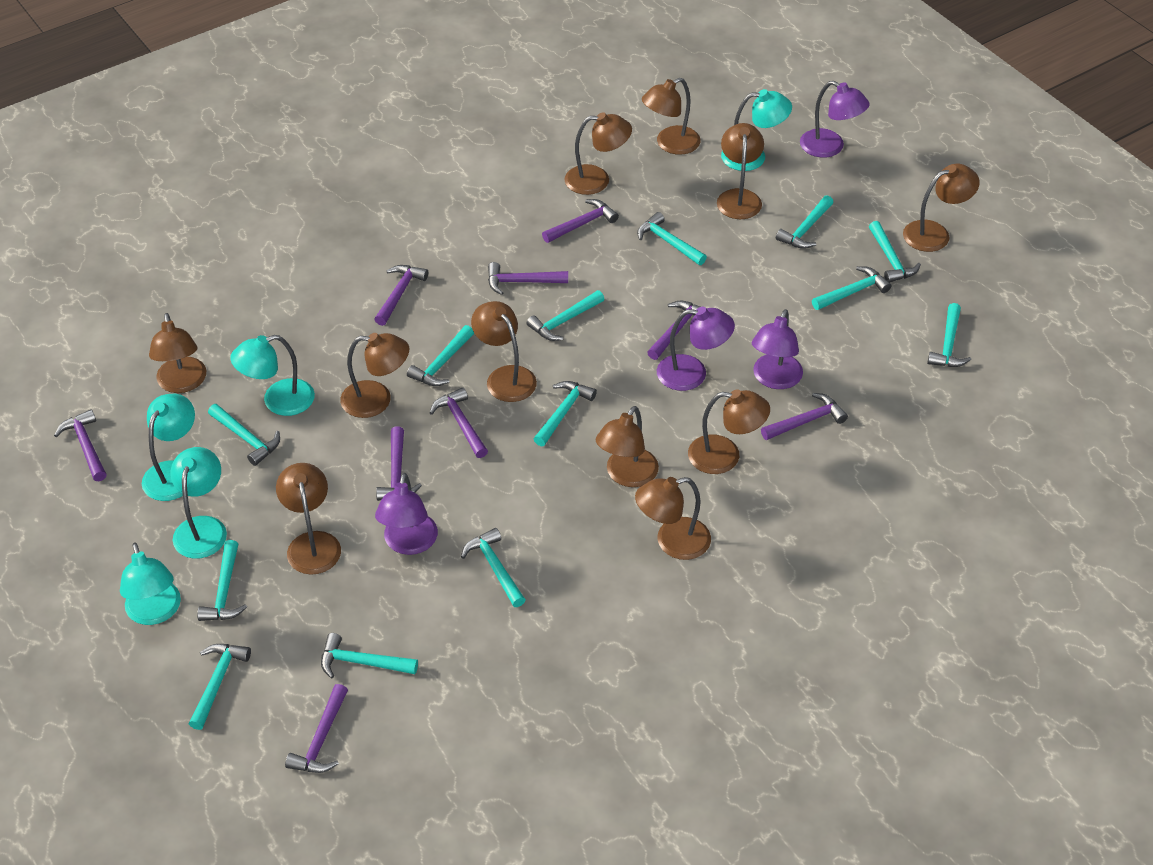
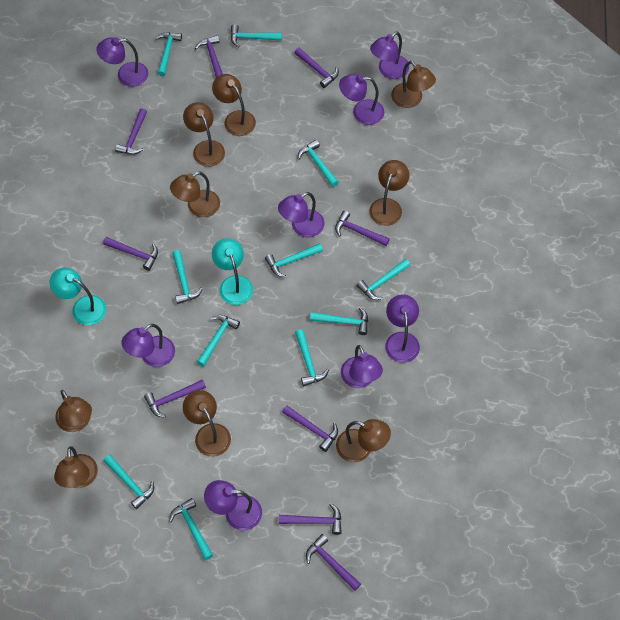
brown lamp: [149,313,206,393] [276,463,341,575] [340,333,409,418] [471,301,537,402] [564,112,632,195] [595,406,659,487] [635,477,711,560] [642,78,701,155] [688,390,770,474] [717,123,764,219] [903,164,980,252] = 11 -> [54,446,98,488] [55,390,92,432] [170,172,220,217] [183,102,225,167] [183,390,231,457] [212,74,256,136] [336,419,391,462] [369,160,409,226] [391,61,436,108] = 9
purple lamp: [375,473,438,555] [657,307,735,391] [752,309,803,389] [800,81,870,158] = 4 -> [96,37,148,87] [121,324,175,367] [204,480,262,531] [278,192,324,237] [339,74,384,125] [341,345,383,388] [370,32,409,79] [385,294,420,363] = 8
turquoise hammer: [189,644,251,730] [197,540,247,621] [208,404,280,466] [321,633,418,678] [407,325,474,386] [461,528,526,607] [527,290,604,341] [534,381,597,446] [637,212,707,265] [776,195,834,249] [812,266,891,310] [869,221,921,283] [927,303,971,367] = 13 -> [104,455,154,509] [155,32,182,76] [169,498,213,560] [172,250,203,304] [197,315,240,367] [231,24,282,47] [265,243,323,277] [295,329,329,386] [298,140,339,187] [310,307,368,335] [356,259,410,300] = 11
turquoise lamp: [120,543,181,625] [142,394,195,501] [170,447,227,559] [230,335,315,416] [721,89,792,171] = 5 -> [50,268,106,325] [212,238,253,305] = 2

